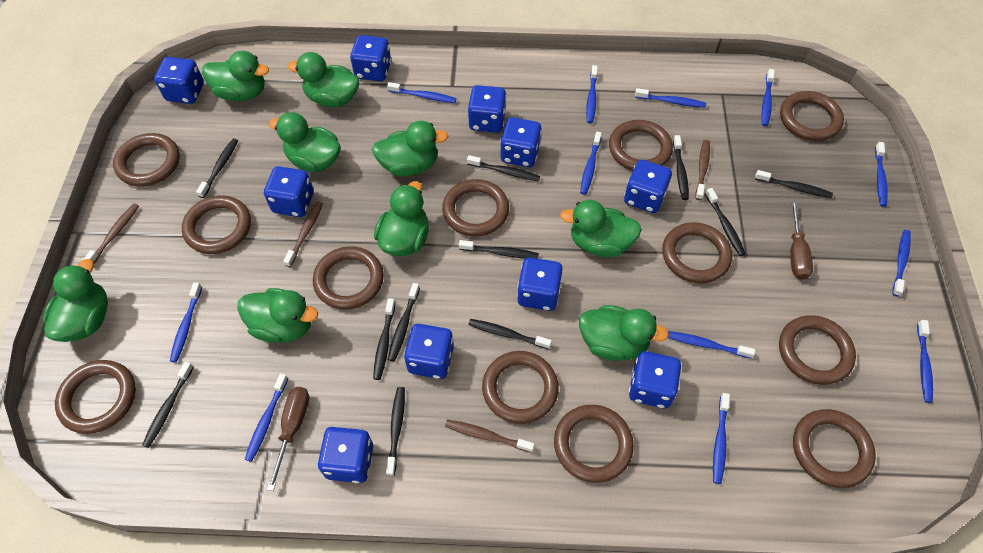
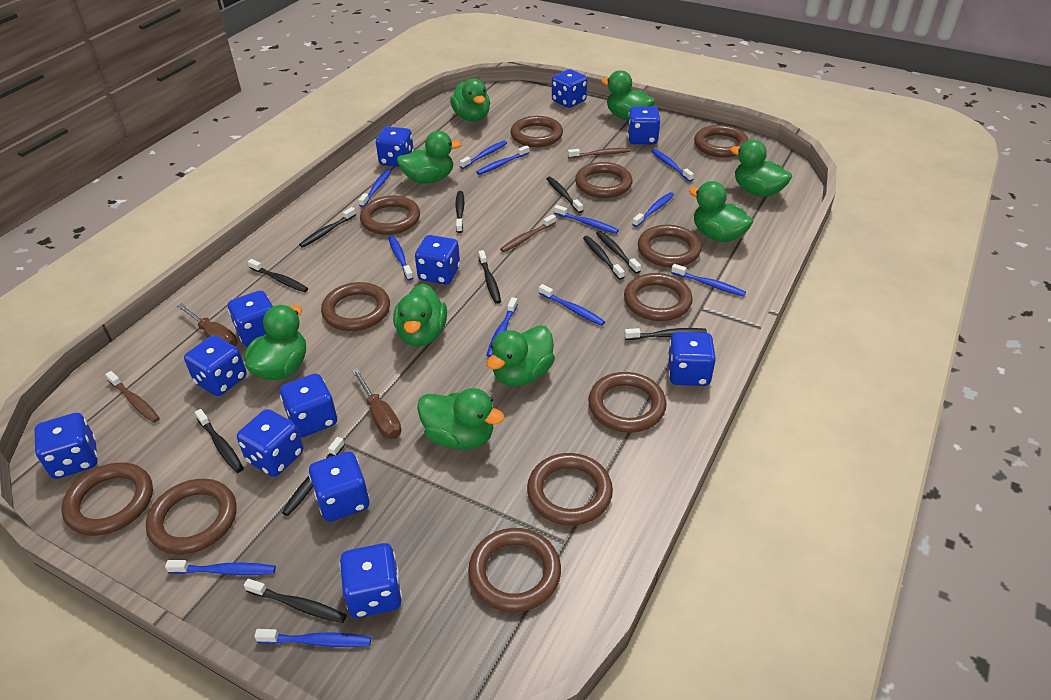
blue dice: [154,57,204,104] [264,166,314,217] [318,427,373,483] [350,35,391,82] [404,324,454,379] [468,85,506,133] [500,117,542,167] [517,257,563,311] [624,159,672,213] [629,351,681,408] = 10 -> [35,413,98,479] [184,335,247,396] [228,290,273,347] [237,409,303,477] [280,373,337,437] [309,452,370,522] [340,543,402,618] [376,127,414,167] [415,235,460,285] [552,69,587,108] [627,106,660,144] [667,332,716,386] = 12
brown toothbrush: [83,203,139,263] [283,201,323,267] [445,419,534,453] [696,140,710,200] = 4 -> [105,371,160,423] [500,214,556,252] [568,148,630,158] = 3

